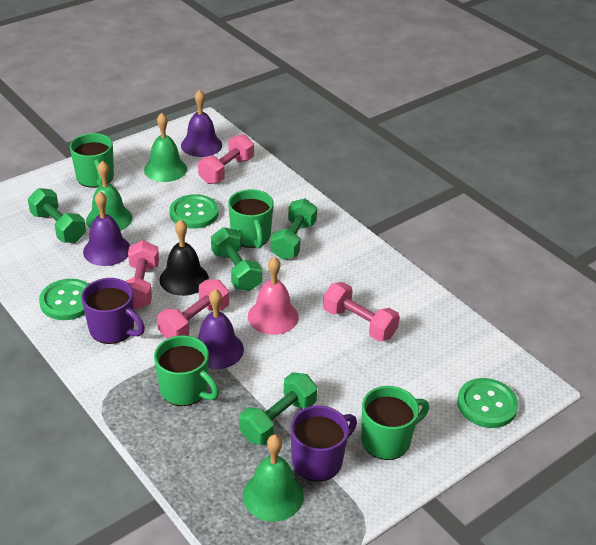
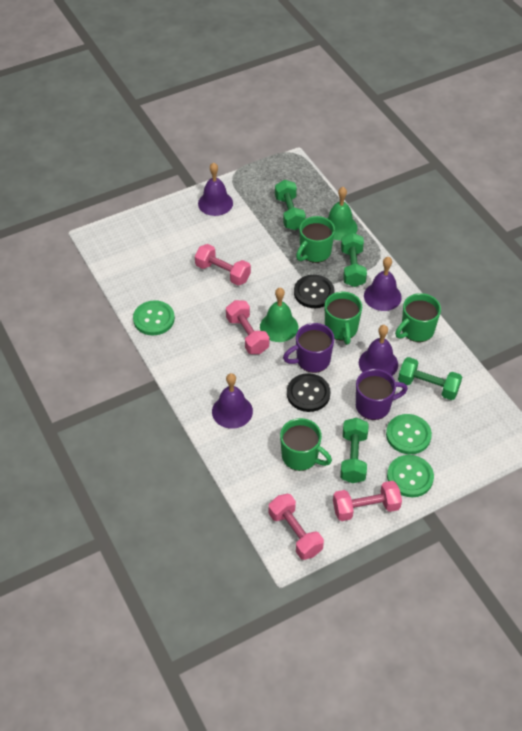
black bell: [159,219,209,296] = 1 -> none = 0
black button: none = 0 -> [287,373,330,412] [294,275,334,308] = 2
green bell: [86,161,132,231] [144,113,187,182] [243,435,304,522] = 3 -> [260,288,298,342] [327,187,358,240] = 2
pink bell: [248,257,299,335] = 1 -> none = 0
purple bell: [83,191,131,266] [181,89,222,157] [197,289,244,369] = 3 -> [198,162,233,216] [212,373,253,429] [359,325,398,376] [364,257,402,311] = 4

